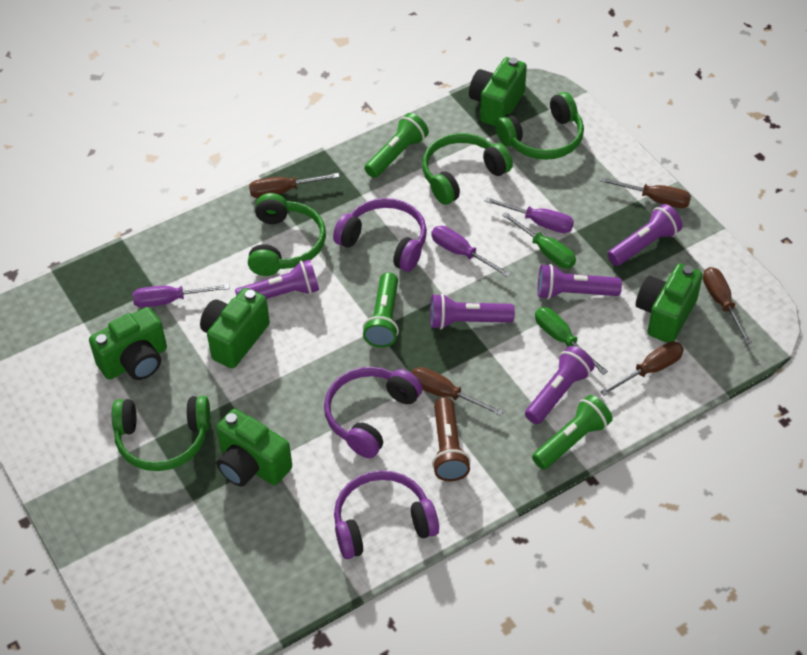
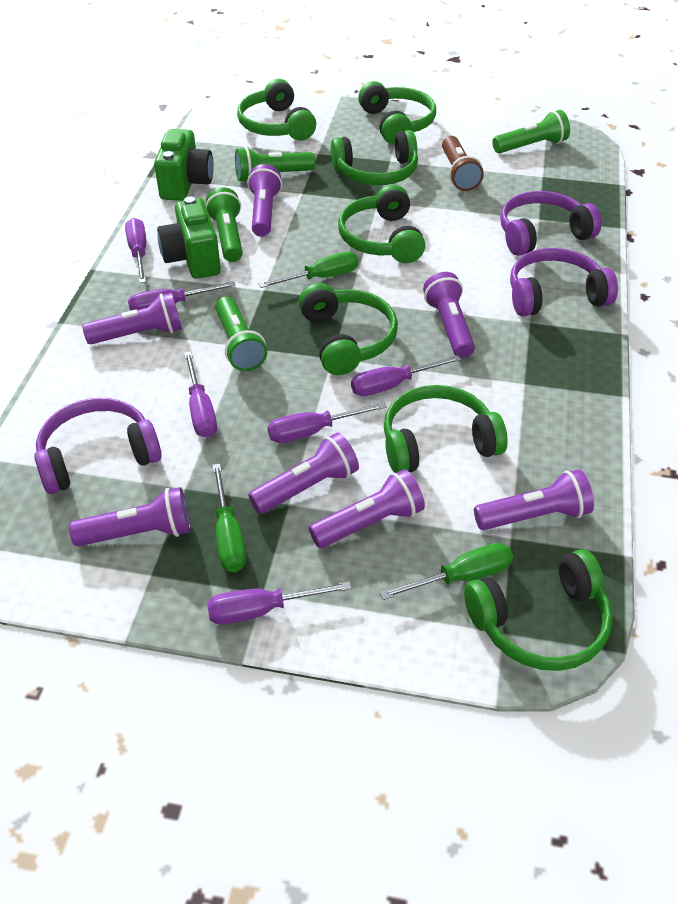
brown screwdriver: [249,173,340,198] [411,367,504,416] [600,177,691,208] [600,341,684,396] [703,267,752,344] = 5 -> none = 0
green camera: [89,307,167,380] [200,288,270,368] [216,409,292,487] [469,57,527,126] [636,264,703,343] = 5 -> [154,129,213,201] [157,196,221,279] = 2
green flashlight: [363,272,399,348] [364,113,429,178] [532,395,613,470] = 3 -> [206,187,243,262] [215,297,267,371] [235,147,315,181] [492,110,570,153] = 4
green headphones: [112,396,210,471] [248,193,326,276] [422,133,513,205] [495,92,584,160] = 4 -> [237,79,316,141] [299,283,398,375] [331,130,418,185] [338,185,425,263] [358,81,436,144] [384,385,508,473] [464,549,613,671] = 7
green screwdriver: [502,212,576,268] [535,307,608,375] = 2 -> [212,464,246,572] [259,252,358,288] [380,543,513,600] = 3
purple flashlight: [235,259,319,299] [430,294,515,329] [525,346,595,424] [538,264,622,299] [607,204,683,266] = 5 -> [69,487,191,546] [82,293,182,344] [247,164,282,237] [248,433,359,514] [309,469,425,548] [423,272,475,358] [474,469,594,530] = 7
purple screwdriver: [133,284,230,308] [431,226,511,277] [485,197,574,233] = 3 -> [125,218,146,283] [128,281,235,311] [184,352,217,438] [207,581,352,624] [267,402,387,443] [351,355,461,396] = 6

